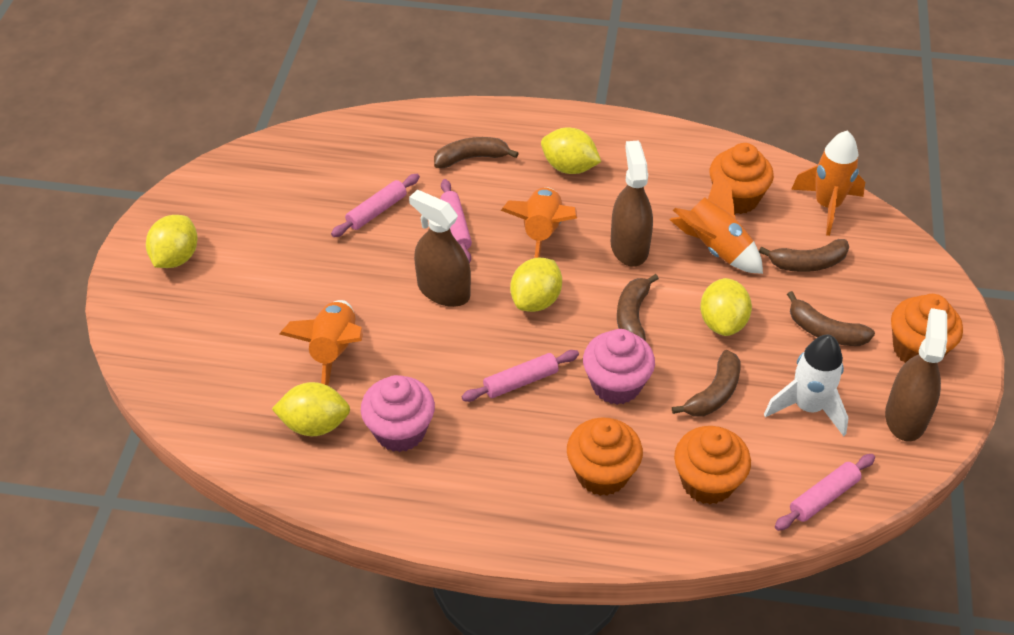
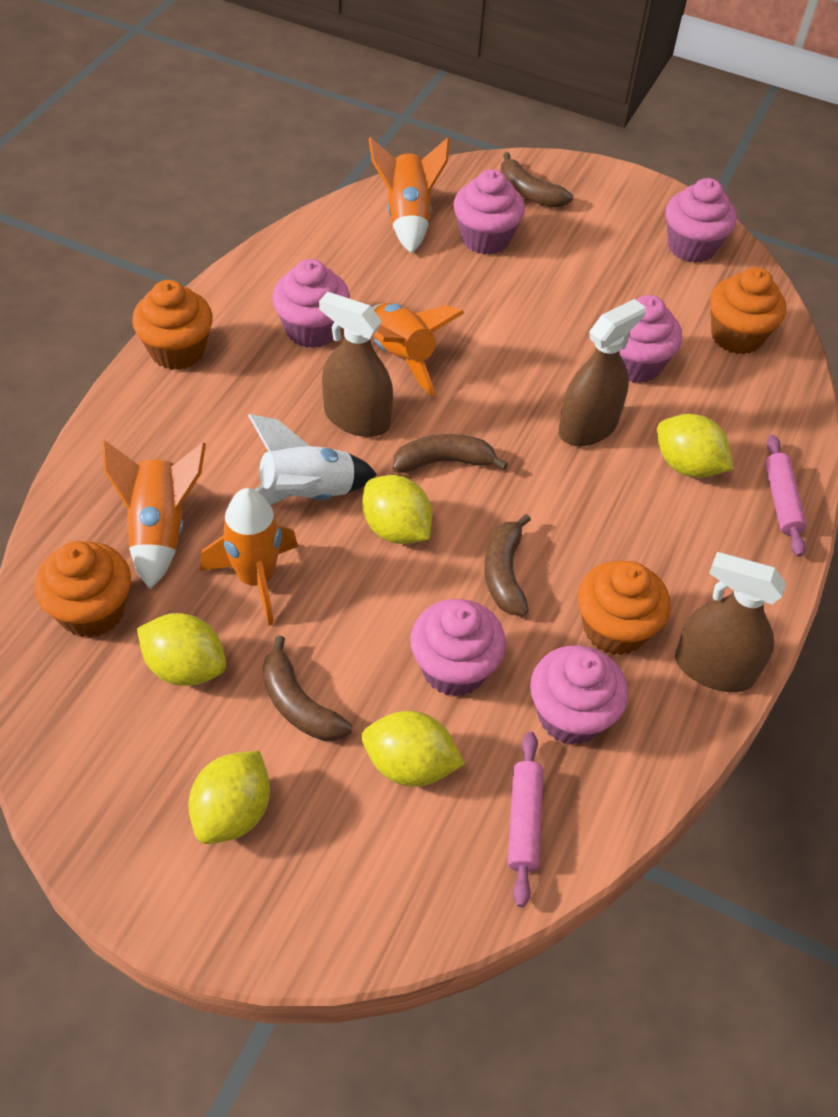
brown banana: [434,137,519,168] [617,274,659,341] [672,350,741,417] [759,239,849,272] [787,291,875,346] = 5 -> [262,636,352,741] [393,434,508,473] [484,514,531,616] [500,152,573,208] = 4
pink cupcake: [361,375,435,452] [583,329,655,405] = 2 -> [272,259,350,348] [410,599,506,697] [453,169,525,255] [530,645,628,745] [619,295,682,383] [666,178,737,263] = 6
pink rolling pin: [331,174,420,237] [440,179,472,264] [461,350,579,402] [775,454,875,531] = 4 -> [508,732,543,907] [765,435,807,557] = 2

